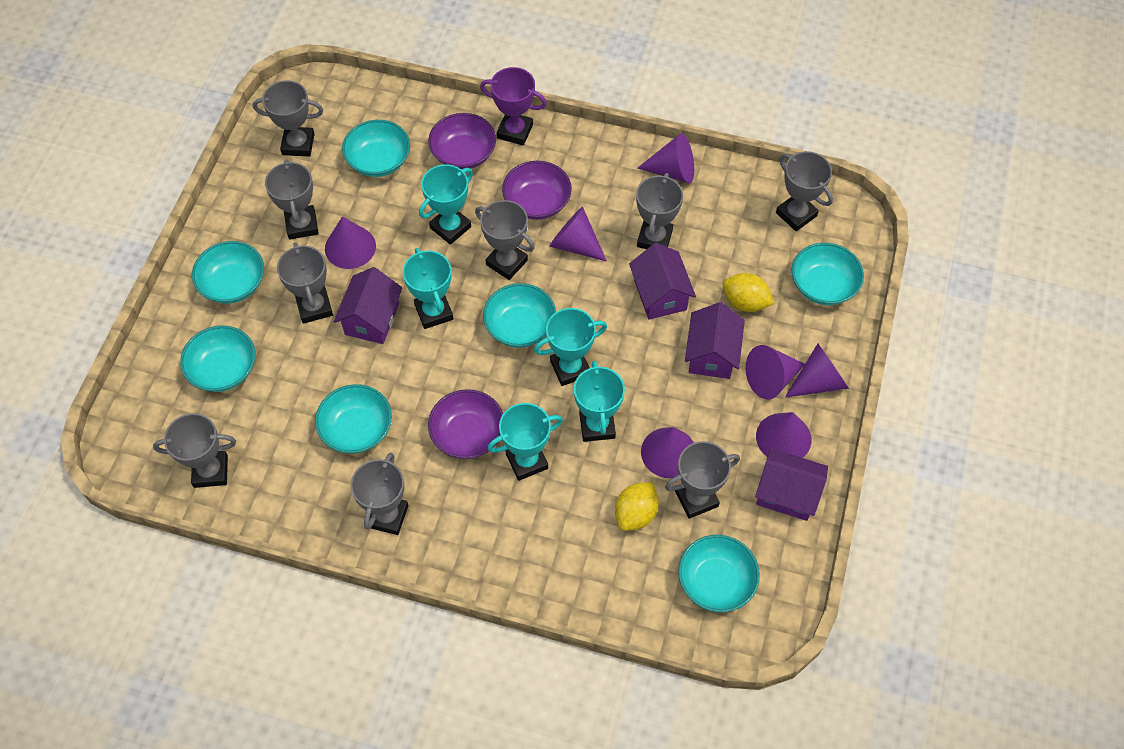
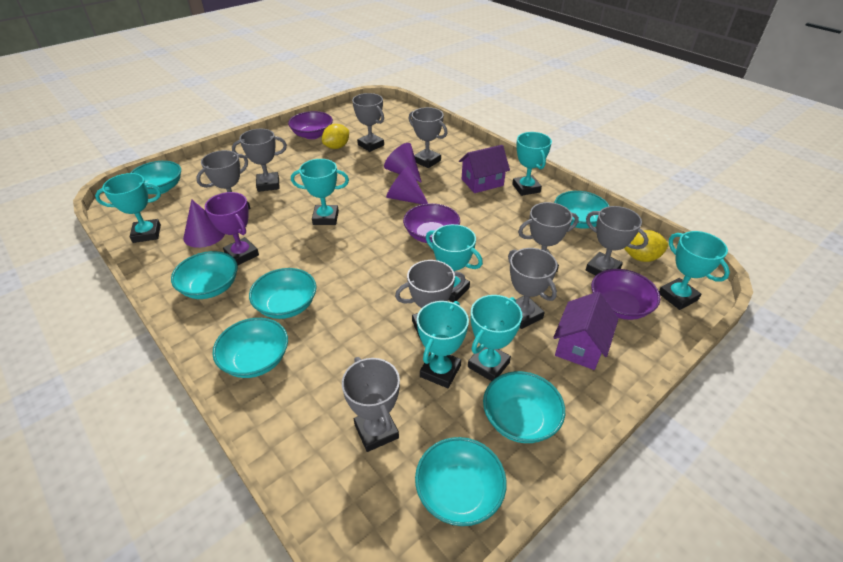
purple cone: [325,216,376,269] [549,207,607,262] [638,133,694,183] [641,427,694,478] [746,345,805,399] [756,412,811,458] [785,343,849,398] = 7 -> [183,199,225,248] [384,143,422,183] [386,166,428,204] = 3
purple house: [334,267,402,344] [629,243,696,319] [685,302,745,379] [755,448,828,521] = 4 -> [459,145,510,193] [553,292,619,370] = 2
turquoise trophy: [403,248,453,329] [419,164,473,245] [488,403,563,481] [534,308,607,386] [574,360,625,442] = 5 -> [95,173,161,243] [291,159,349,225] [417,301,469,388] [426,224,483,302] [468,295,522,381] [512,132,552,196] [659,231,730,310] = 7

